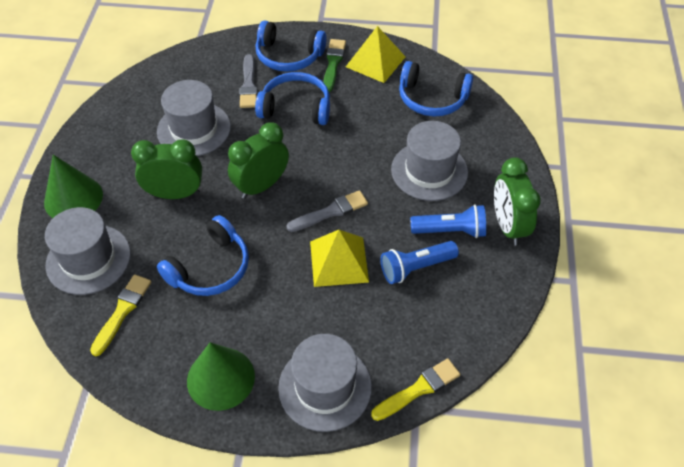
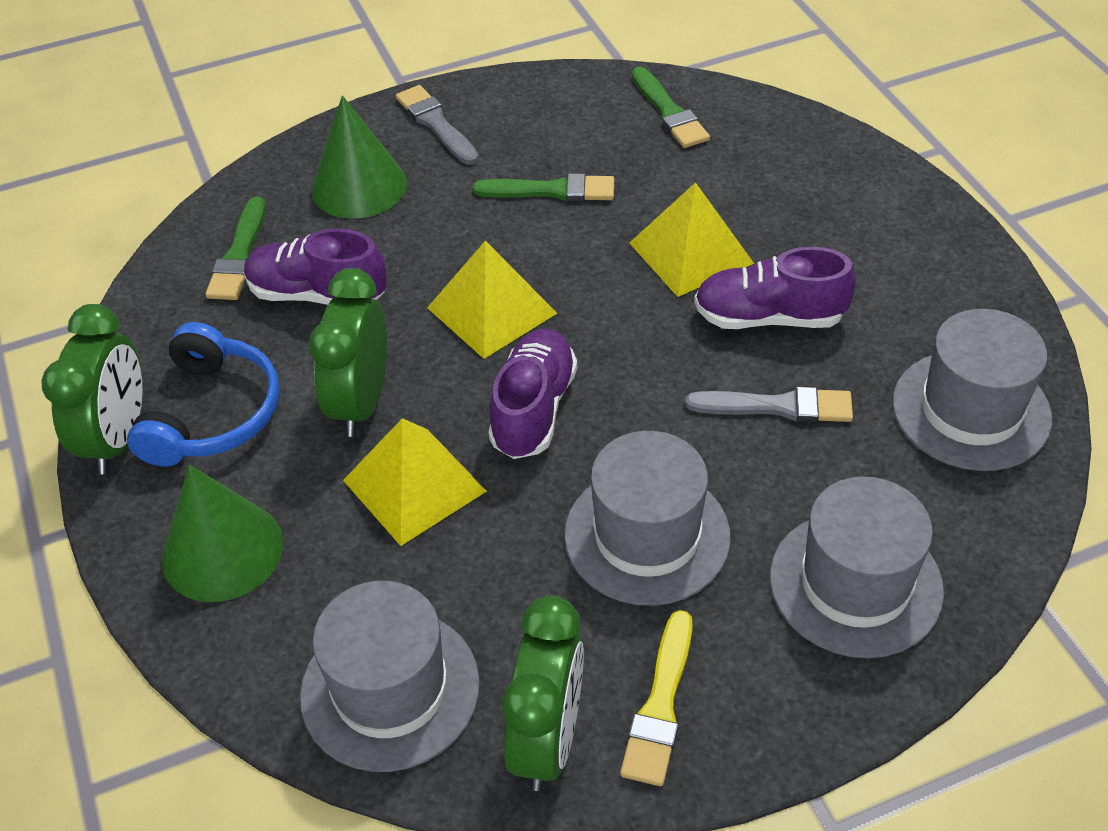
blue flashlight: [380,241,459,284] [410,204,486,238] = 2 -> none = 0
blue headphones: [157,215,249,296] [255,72,330,125] [256,21,327,72] [399,61,473,116] = 4 -> [127,322,280,467] = 1
green brush: [323,39,346,92] = 1 -> [206,197,266,300] [473,173,614,202] [632,66,710,148] = 3
purple shoe: none = 0 -> [244,229,387,305] [488,329,577,459] [694,247,856,329] = 3
yellow brush: [90,274,151,356] [371,358,460,421] = 2 -> [620,610,693,786] = 1
yellow pyramid: [310,230,369,287] [346,26,406,83] = 2 -> [343,418,487,546] [427,241,557,359] [630,182,754,297] = 3

